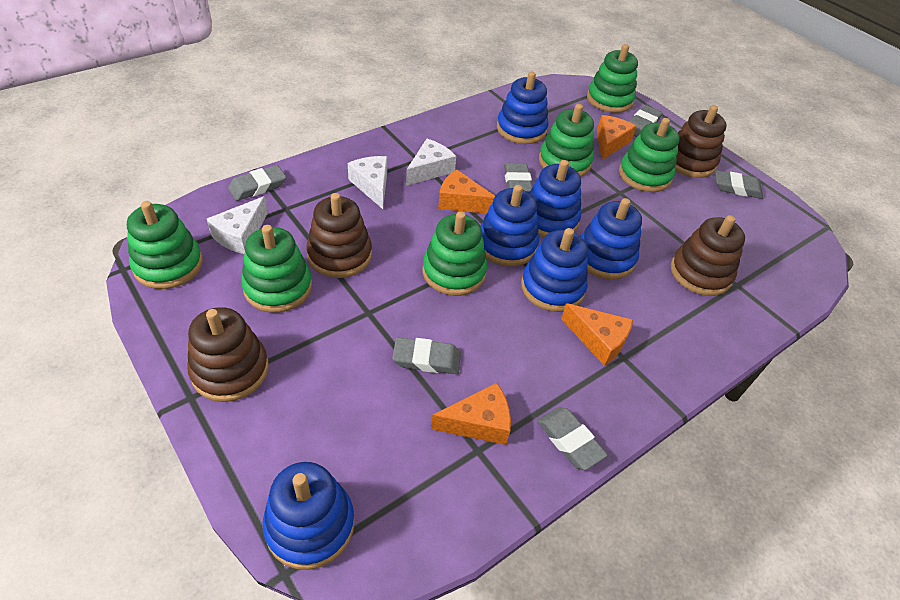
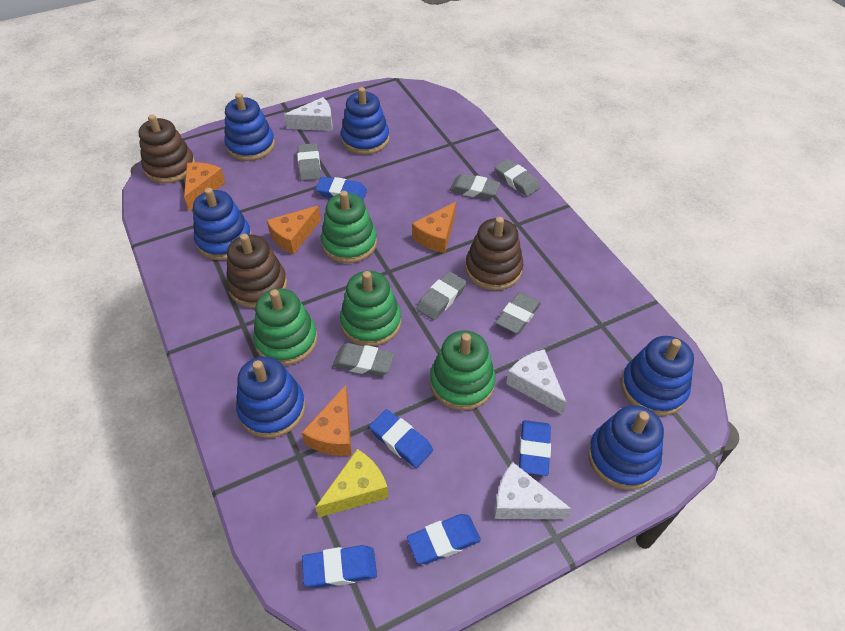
blue eraser: none = 0 -> [302,545,377,588] [316,177,367,200] [369,409,433,468] [407,514,481,564] [519,420,551,476] = 5
brown stacking toy: [187,307,269,402] [306,193,372,278] [671,215,745,296] [675,105,727,178] = 4 -> [139,114,195,184] [226,234,287,308] [465,217,523,290] = 3
green stacking toy: [127,201,203,289] [241,225,312,313] [423,211,487,296] [539,104,594,177] [587,44,638,113] [619,118,680,192] = 6 -> [253,288,317,365] [321,191,377,263] [340,271,402,346] [430,331,496,411] = 4
yellow cheese: none = 0 -> [316,449,389,517] = 1

